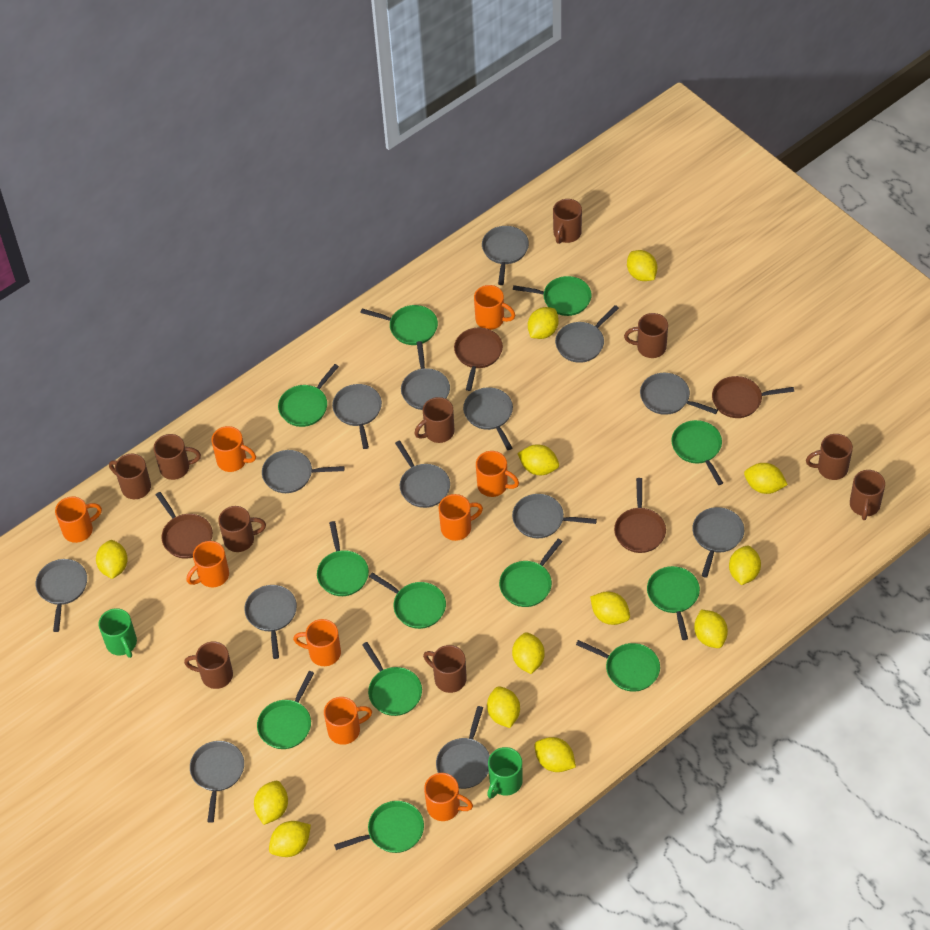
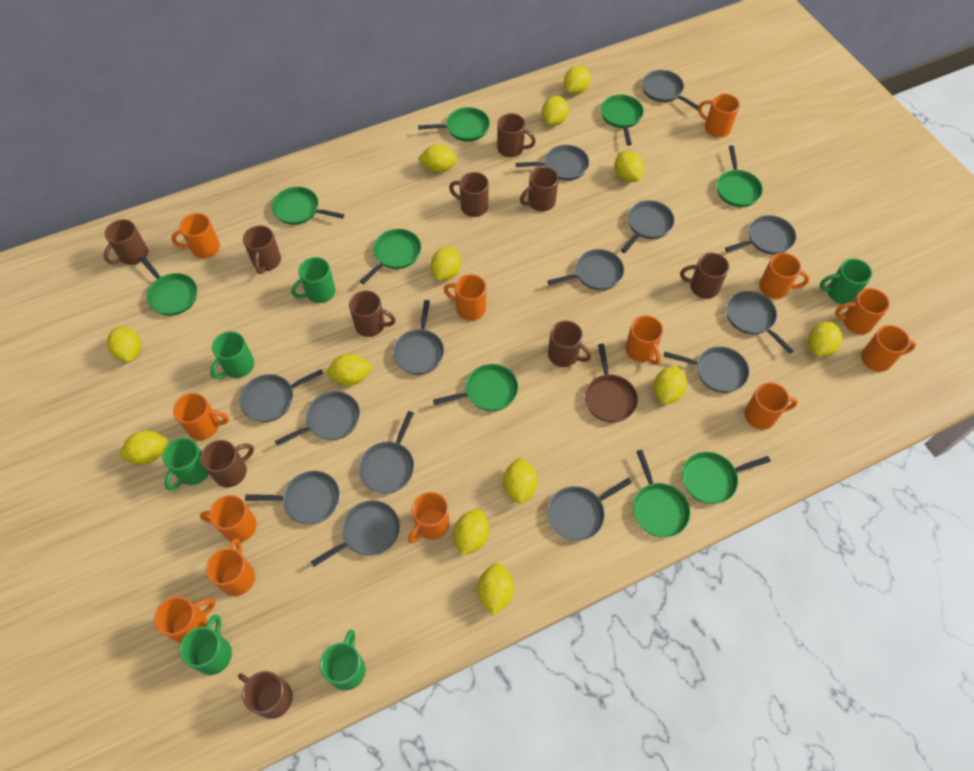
brown pan: [156,492,213,559] [454,327,503,391] [614,478,666,553] [712,376,794,418] = 4 -> [585,344,638,423] = 1
green mug: [98,608,137,658] [487,747,523,799] = 2 -> [163,438,209,490] [179,615,232,675] [210,331,254,379] [291,257,336,303] [320,630,366,691] [820,258,872,304] = 6
green pan: [257,671,314,749] [278,364,339,427] [317,521,369,596] [334,801,424,853] [360,305,438,345] [362,642,422,716] [369,573,446,629] [499,539,563,607] [513,276,592,316] [576,640,660,692] [647,566,700,640] [671,420,723,485] = 12 -> [139,256,197,316] [272,187,344,225] [360,229,421,284] [418,107,490,142] [433,364,518,411] [601,95,644,146] [633,450,690,537] [682,452,771,504] [717,145,763,207] = 9
orange mug: [55,496,102,543] [187,541,229,587] [211,426,256,472] [293,619,341,666] [324,697,372,745] [424,773,473,821] [439,494,483,541] [474,285,515,330] [476,451,519,497] = 9 -> [154,596,216,644] [171,213,220,259] [173,393,229,440] [200,495,257,542] [206,538,255,596] [408,492,450,543] [444,274,486,321] [625,315,663,365] [698,94,740,137] [744,382,798,430] [759,253,810,299] [835,288,890,334] [861,325,916,372] = 13

